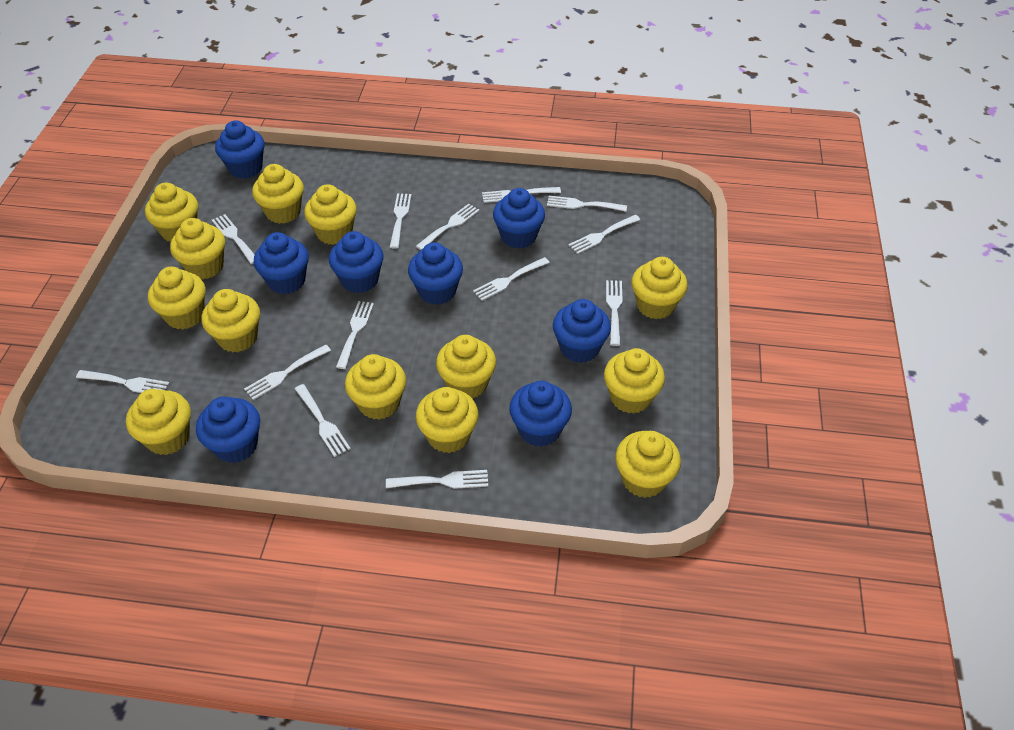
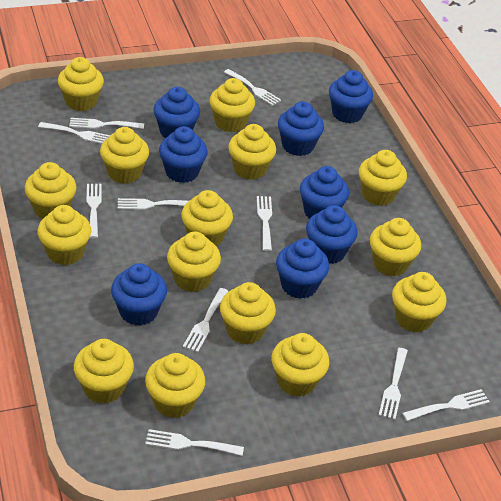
white fork: [76,370,169,393] [212,214,255,264] [244,344,331,400] [295,384,351,457] [336,301,374,369] [386,470,488,489] [390,193,412,249] [416,204,480,250] [473,257,550,301] [482,187,561,203] [547,196,627,212] [569,215,640,254] [606,280,623,346] = 13 -> [38,122,110,144] [69,118,144,129] [86,184,102,238] [118,198,188,210] [145,429,244,456] [183,288,228,352] [224,69,281,106] [257,196,272,251] [379,348,408,420] [402,389,490,421] = 10
yellow cupcake: [126,389,191,455] [145,183,198,242] [148,267,206,330] [170,218,225,280] [202,289,260,352] [252,164,304,224] [304,184,357,245] [345,354,406,420] [416,387,478,453] [436,335,496,399] [604,348,665,414] [615,431,681,498] [631,257,688,319] = 13 -> [25,162,77,219] [38,205,91,265] [58,57,104,111] [74,339,134,404] [100,127,149,184] [145,353,205,418] [167,232,221,292] [181,190,233,246] [210,78,255,132] [220,282,276,345] [228,124,276,180] [271,333,329,397] [359,150,407,206] [370,218,421,276] [392,272,446,333] = 15

